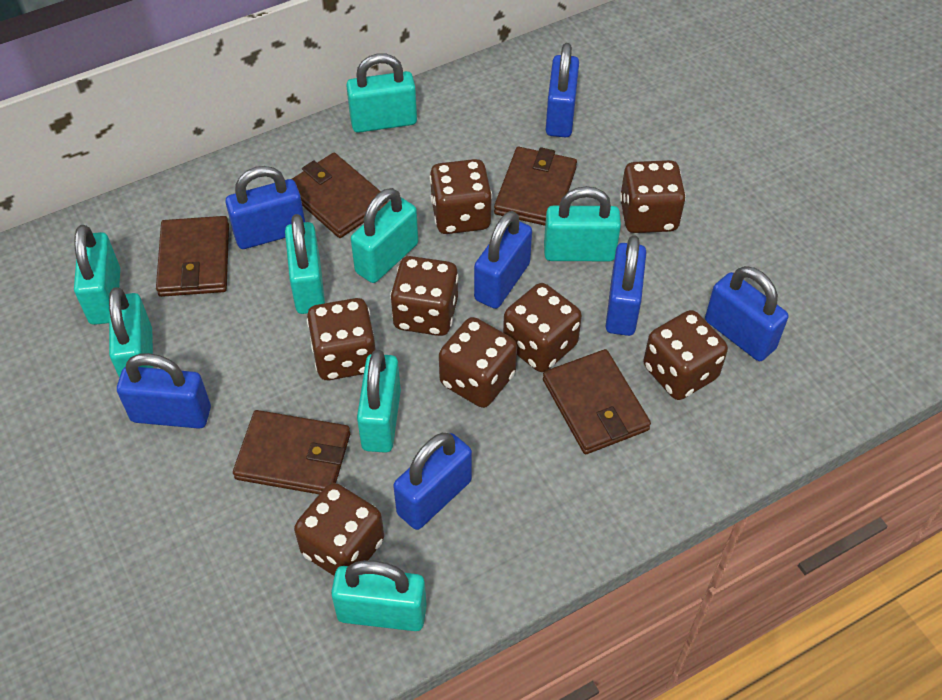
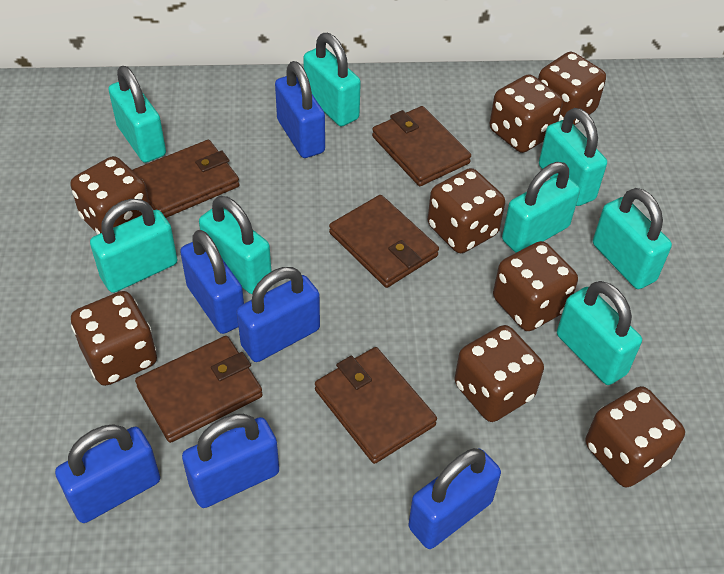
blue padlock: [117,353,211,429] [225,166,305,249] [393,433,472,530] [474,211,532,309] [546,43,579,137] [606,235,646,336] [705,266,788,361] = 7 -> [55,424,160,523] [180,230,244,334] [182,414,279,508] [237,267,320,362] [275,61,325,158] [408,448,501,549] = 6

